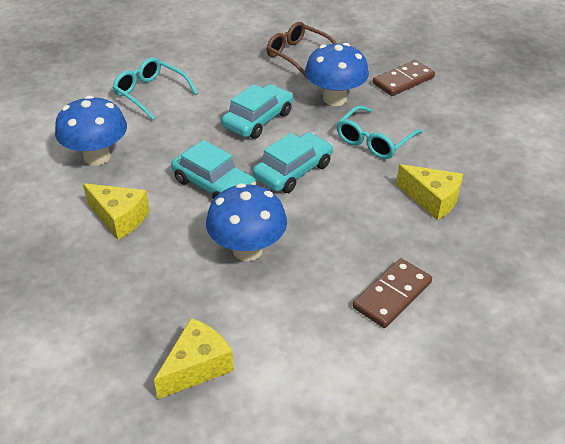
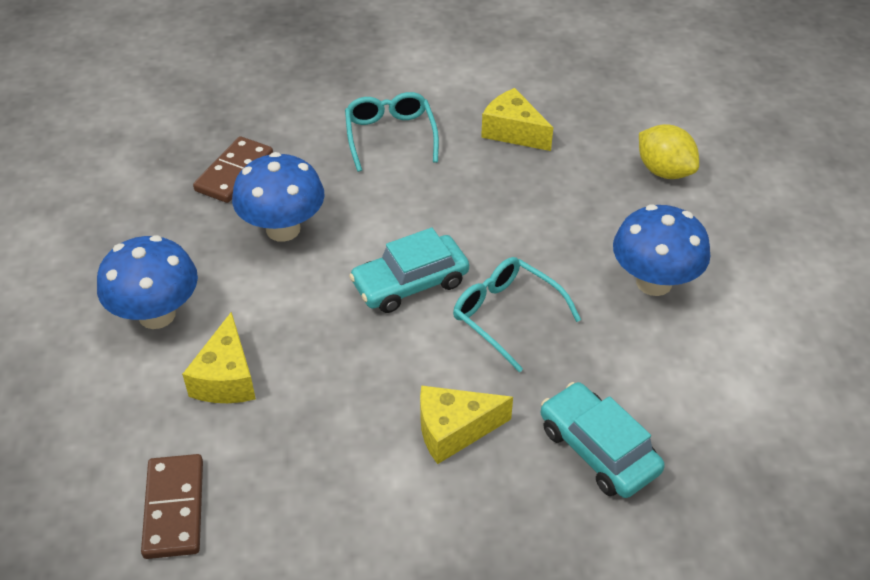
brown glasses: [267,22,337,78] = 1 -> none = 0
turquoise car: [171,140,256,200] [222,84,293,139] [253,132,333,193] = 3 -> [349,228,469,313] [541,382,665,498] = 2
yellow lemon: none = 0 -> [639,124,699,179] = 1

